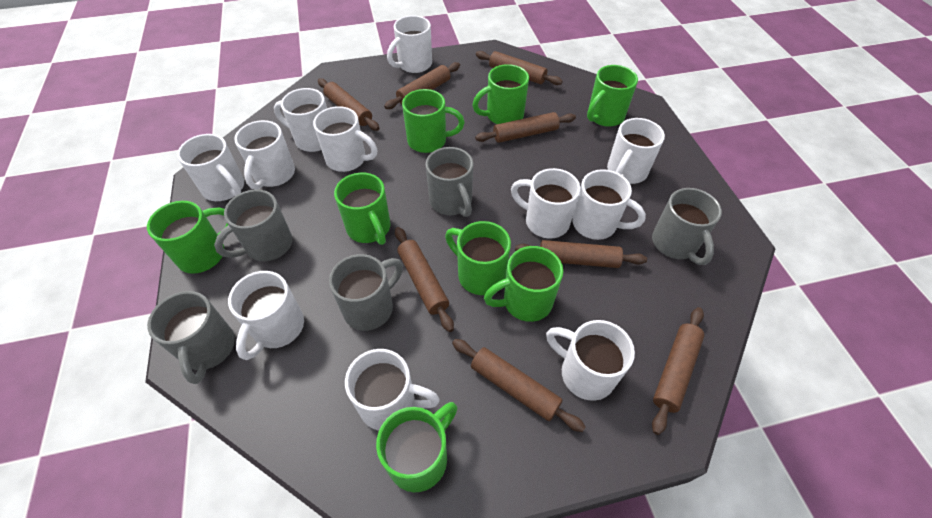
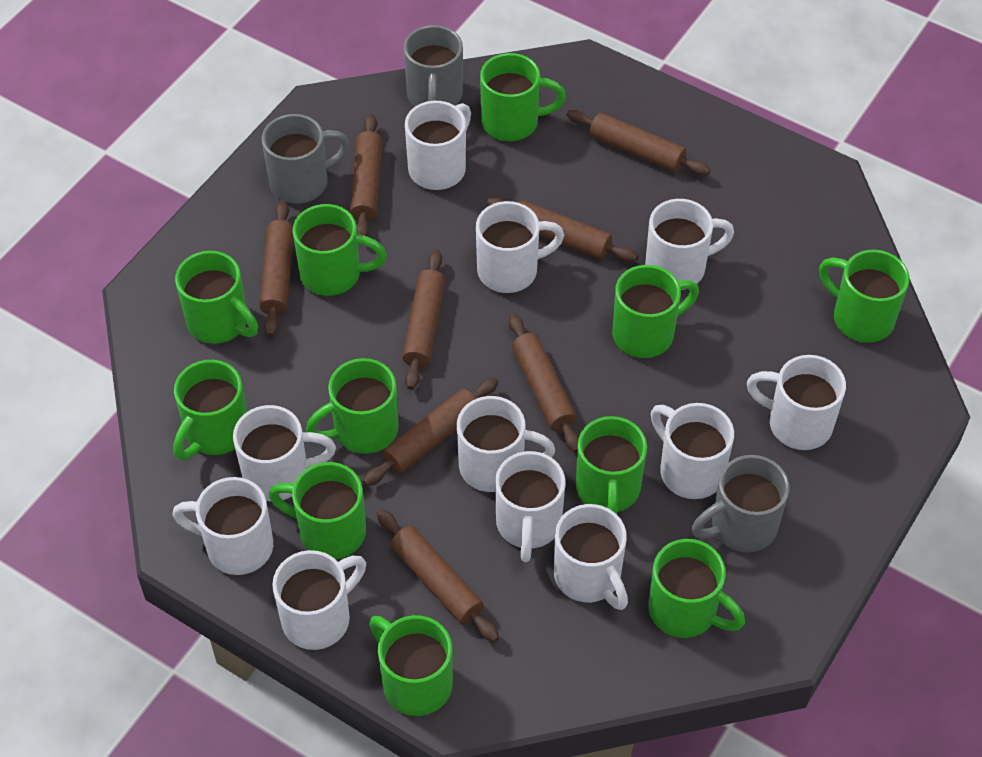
green mug: [147,201,228,274] [334,173,391,245] [376,402,457,492] [402,89,465,153] [445,221,511,295] [472,64,529,124] [484,246,563,322] [587,65,638,127] = 8 -> [173,360,247,460] [175,251,258,344] [269,462,366,560] [293,204,387,296] [306,358,399,454] [369,615,453,716] [480,53,566,141] [576,416,647,514] [612,265,699,358] [648,539,745,638] [819,250,909,343] = 11
grey mug: [147,291,235,384] [214,189,292,261] [329,254,403,331] [426,147,473,217] [652,188,722,265] = 5 -> [262,114,350,204] [404,25,463,106] [692,455,789,552] = 3

